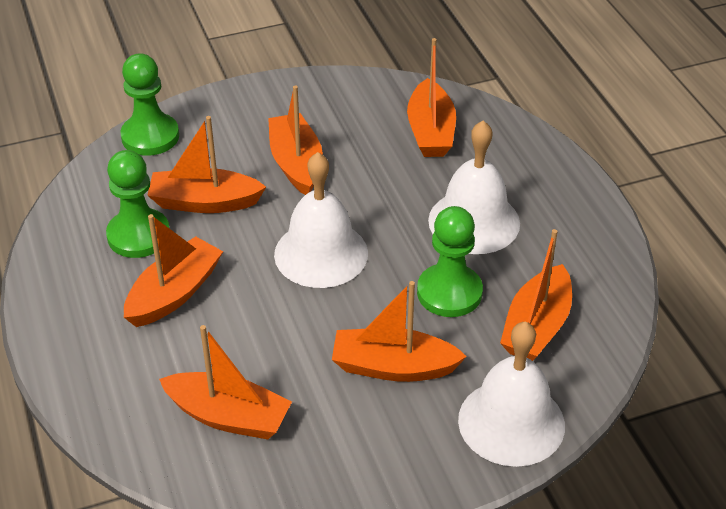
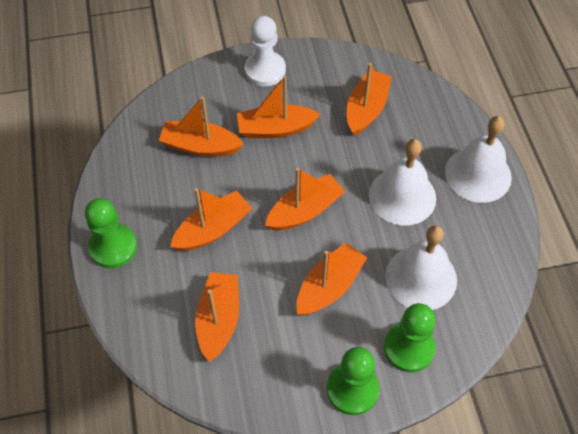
white pawn: none = 0 -> [244,16,286,86] = 1

